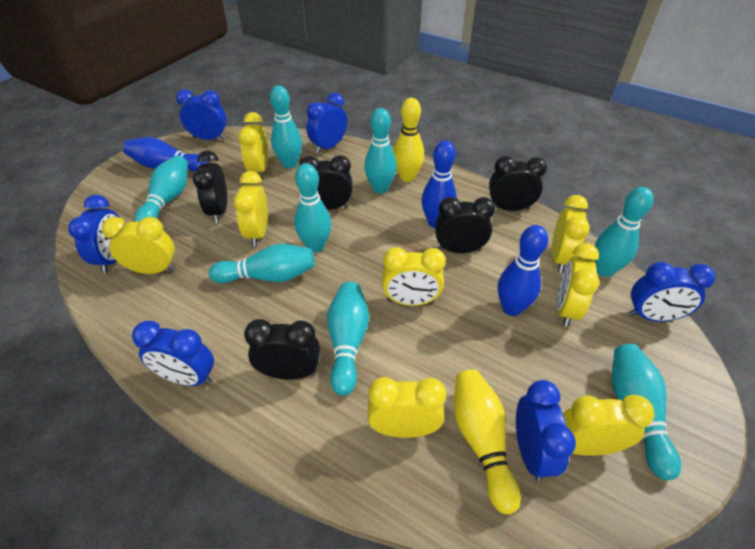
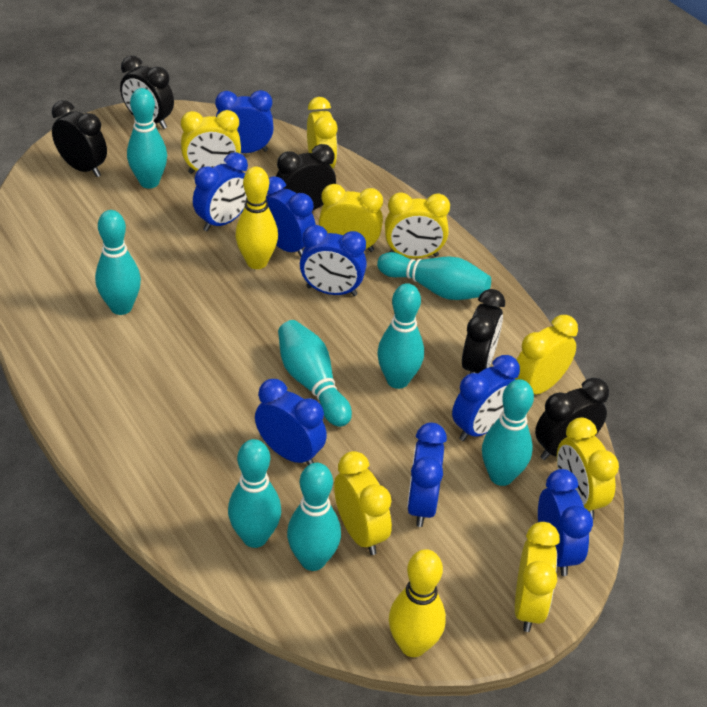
blue bowling pin: [123,137,209,172] [421,140,457,228] [498,225,548,316] = 3 -> none = 0
blue clock: [68,195,119,273] [132,321,214,386] [176,89,227,140] [306,93,347,153] [516,380,576,481] [628,262,715,322] = 6 -> [193,152,248,232] [215,90,274,153] [255,379,327,465] [266,176,316,257] [300,225,367,296] [407,423,447,527] [452,355,520,441] [538,469,593,576] = 8

